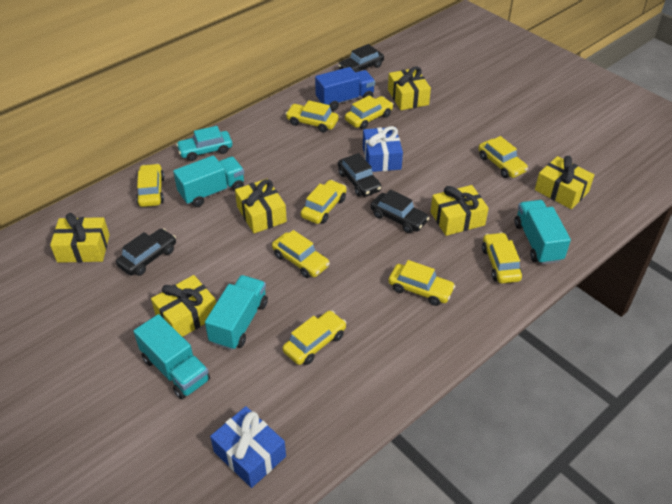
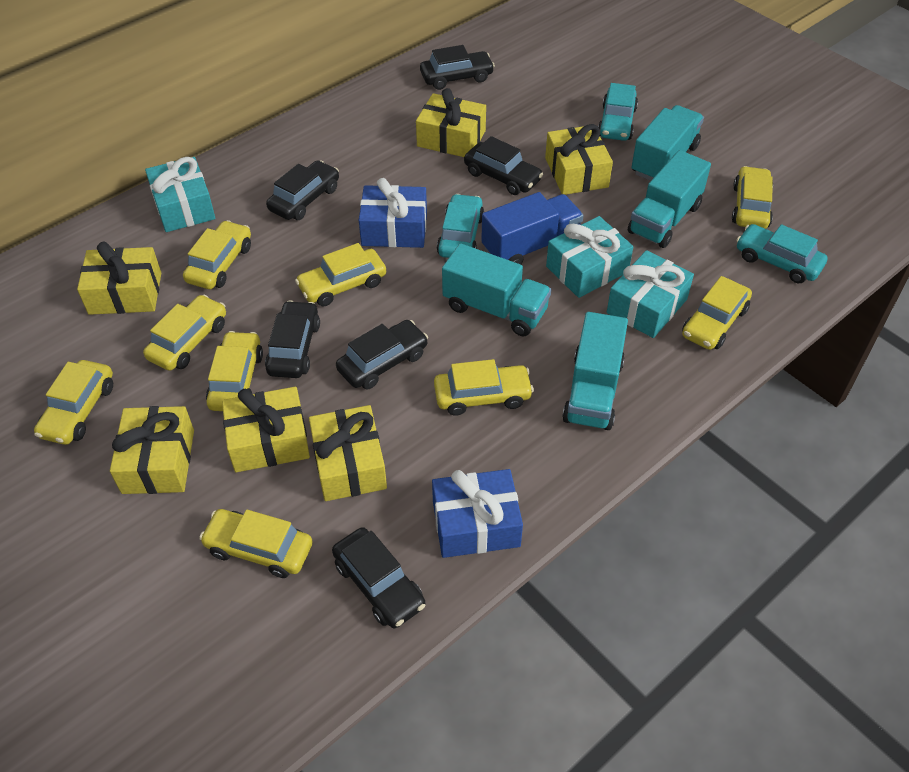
black car: [116,228,176,276] [338,44,384,72] [338,153,382,197] [370,189,429,233] = 4 -> [265,300,320,378] [266,160,339,220] [332,527,426,628] [336,320,428,389] [420,45,495,90] [464,136,543,195] = 6
turquoise car: [176,126,232,161] = 1 -> [437,194,484,258] [598,83,638,141] [736,224,828,283] = 3
turquoise gift: none = 0 -> [145,157,215,232] [546,216,633,298] [607,250,694,338] = 3

